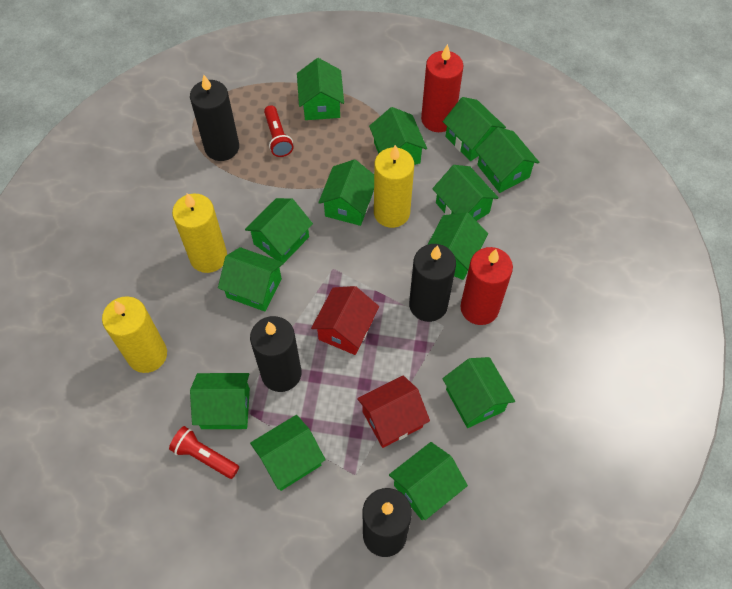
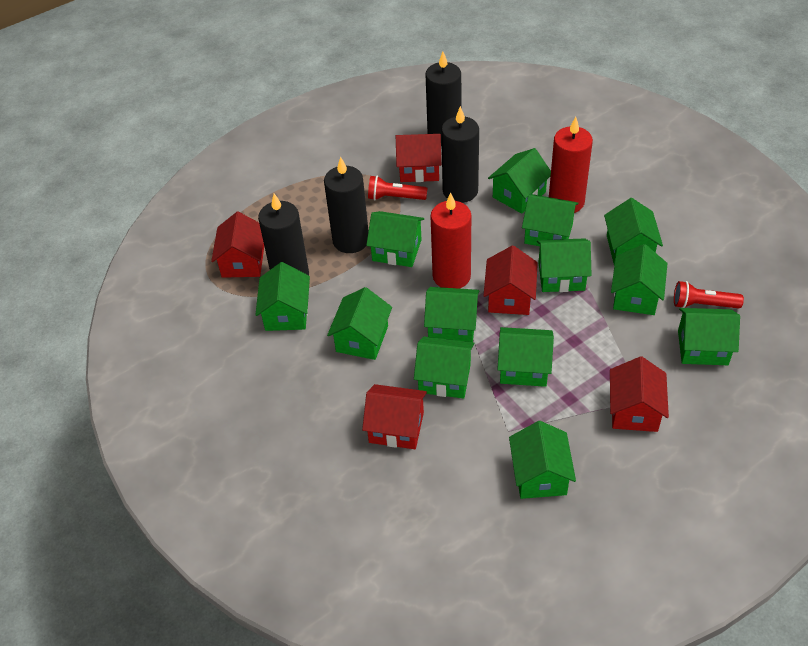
red house: [311,286,379,355] [357,375,430,448] = 2 -> [211,212,264,278] [362,384,427,449] [396,134,441,182] [483,245,538,315] [610,356,669,432] = 5
yellow candle: [102,296,167,373] [172,193,227,273] [374,145,414,228] = 3 -> none = 0

